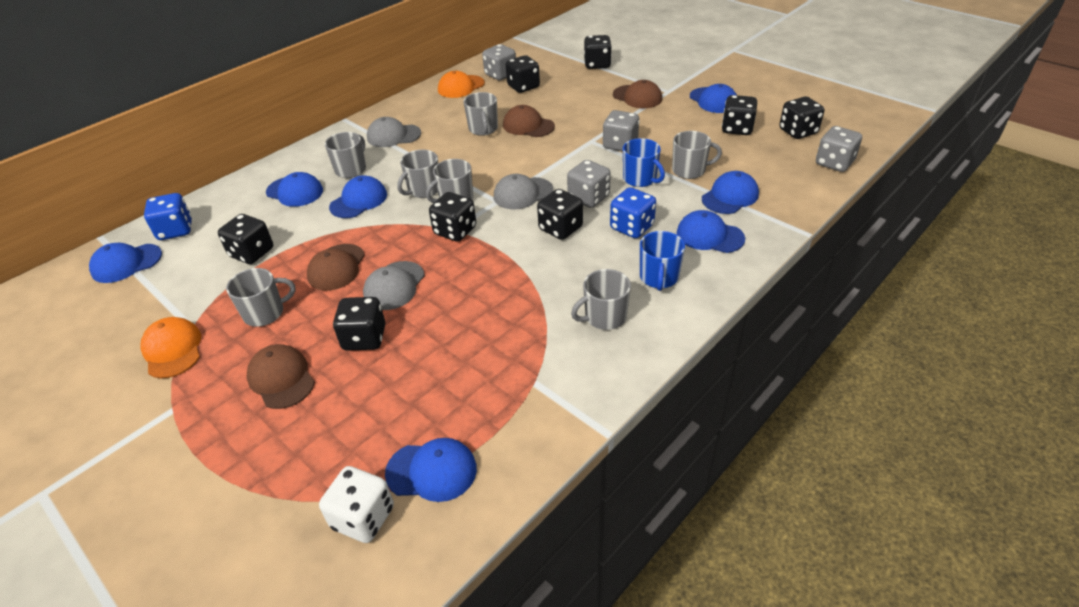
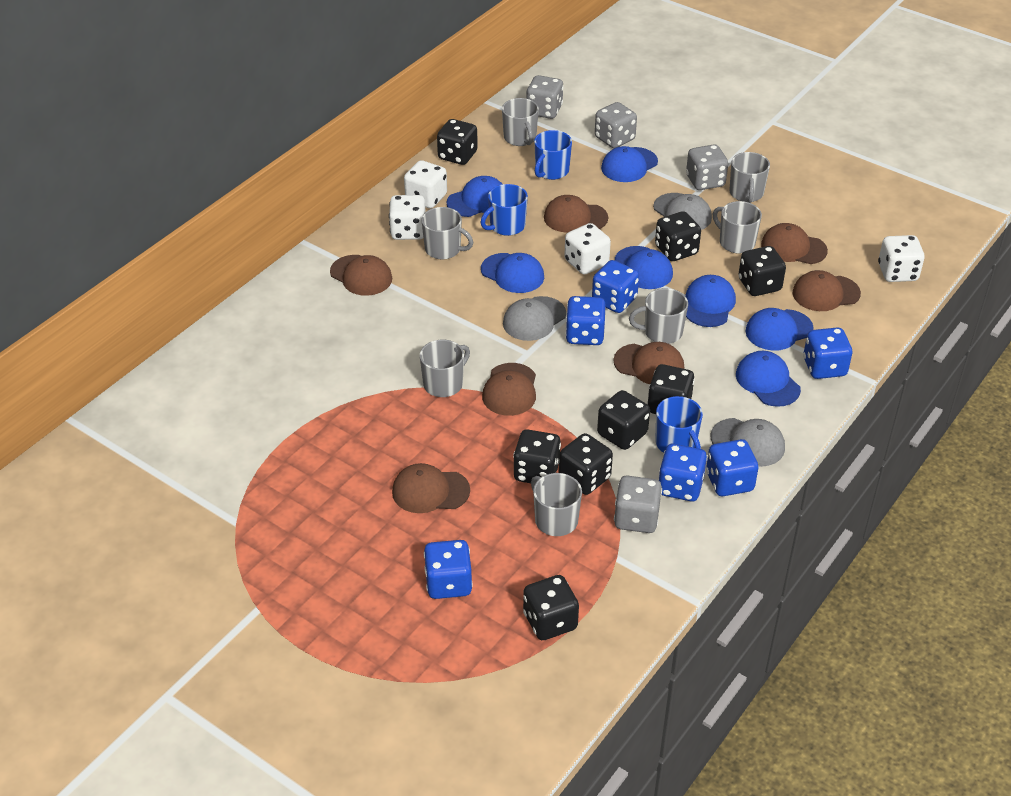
blue dice: [144,193,192,240] [610,187,656,238] = 2 -> [424,540,473,599] [565,296,606,345] [592,260,639,313] [658,444,707,501] [706,439,758,496] [803,327,852,379] = 6
blue mug: [623,138,665,187] [640,231,685,291] = 2 -> [481,184,528,236] [534,130,572,180] [655,396,703,453] = 3
brown cap: [246,344,315,409] [307,244,365,291] [503,105,555,137] [613,80,662,108] = 4 -> [330,255,392,296] [392,463,470,513] [482,363,536,416] [544,195,608,233] [613,342,685,384] [761,223,828,264] [792,270,861,311] = 7
orange cap: [140,317,201,378] [438,71,485,98] = 2 -> none = 0
white dice: [319,466,394,543] = 1 -> [389,195,426,240] [404,160,447,208] [564,223,611,275] [878,235,925,282] = 4

